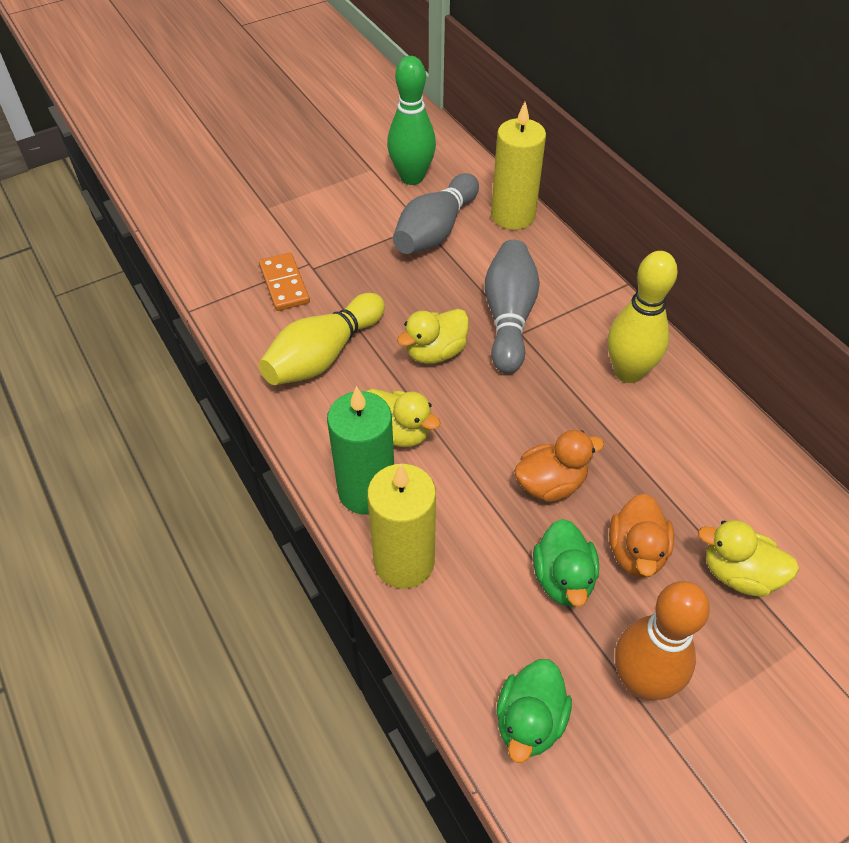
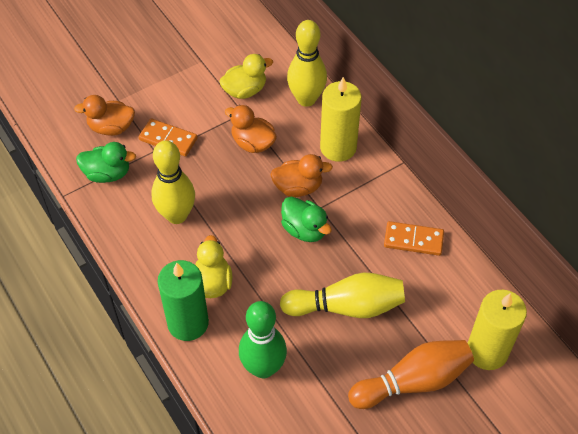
grey bowling pin: [393,173,479,254] [485,240,540,374] = 2 -> none = 0
orange domino: [259,253,310,311] = 1 -> [139,119,198,157] [384,221,444,256] = 2
orange duck: [514,430,604,502] [609,494,674,578] = 2 -> [74,95,135,136] [225,105,277,153] [270,154,333,197] = 3
yellow bowling pin: [259,293,385,385] [608,251,678,383] = 2 -> [151,140,195,224] [280,272,405,318] [287,20,327,107] = 3
yellow duck: [366,389,441,447] [397,309,469,364] [698,520,799,597] = 3 -> [195,235,232,298] [220,54,273,99] = 2

